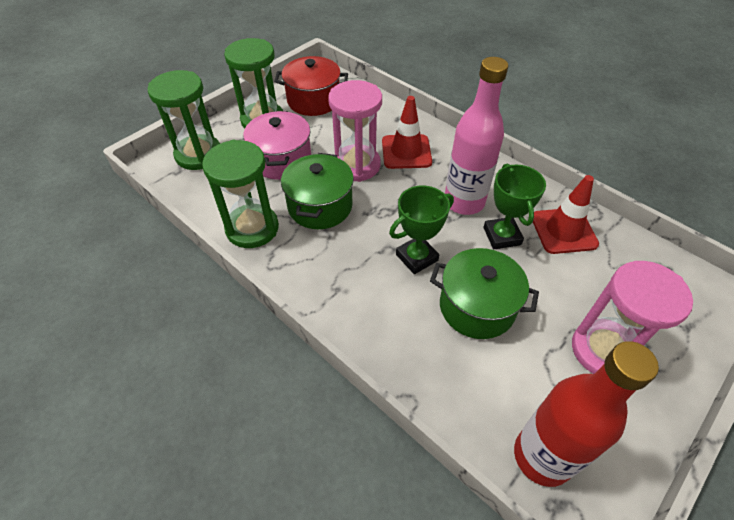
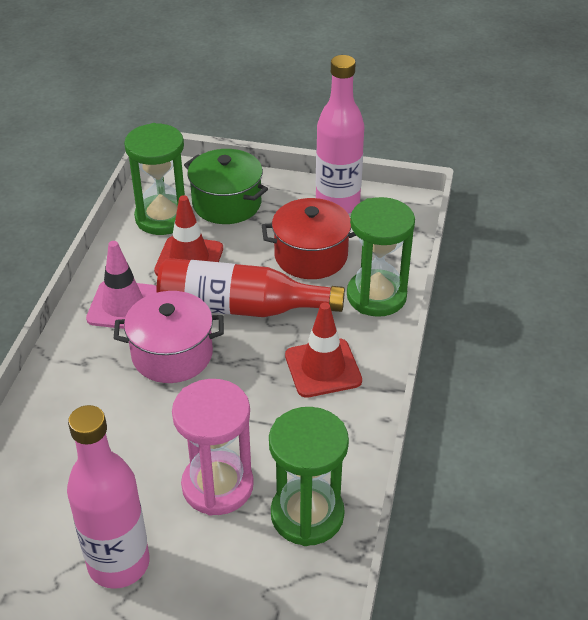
green pot: [281,153,354,229] [430,248,539,339] = 2 -> [184,149,268,224] = 1
green trophy: [389,185,454,274] [483,164,546,249] = 2 -> none = 0
pink bottle: [445,57,508,215] = 1 -> [67,405,150,589] [316,55,364,214] = 2
pink hourglass: [328,80,382,182] [572,261,693,374] = 2 -> [172,379,254,516] = 1
pink traffic cone: none = 0 -> [86,241,157,329] = 1

